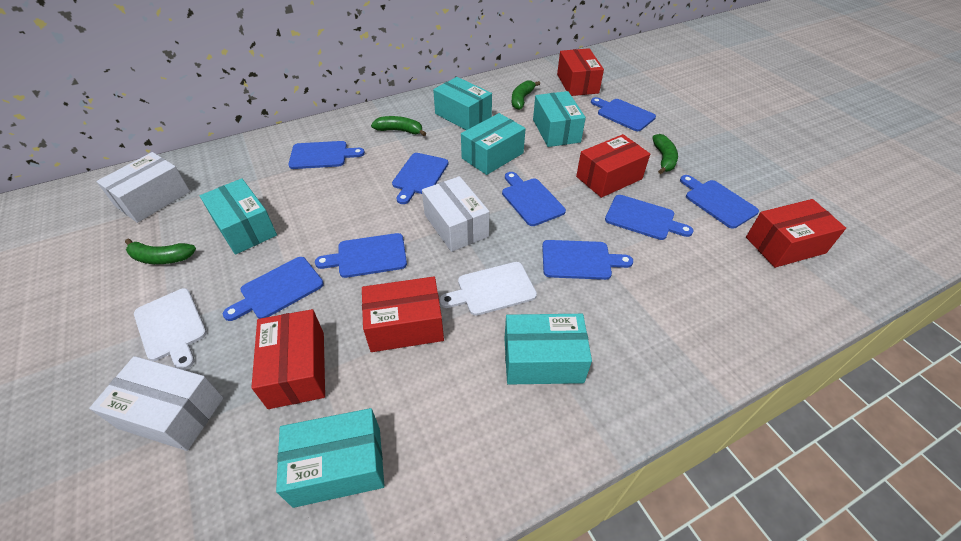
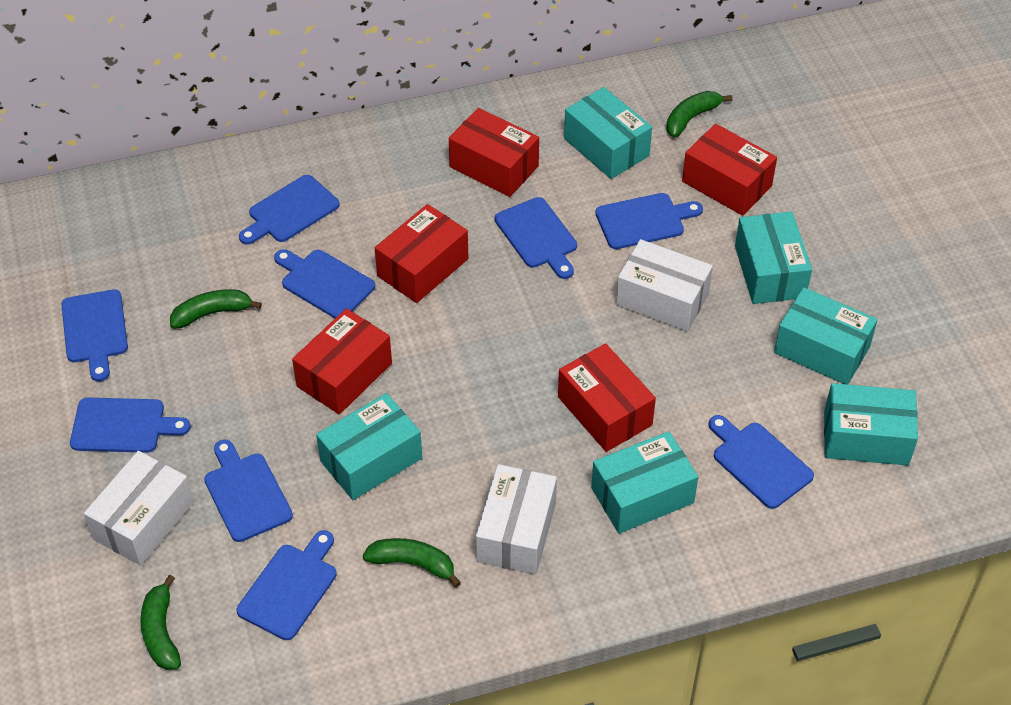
white cutting board: [134,288,207,370] [439,262,537,316] = 2 -> none = 0

